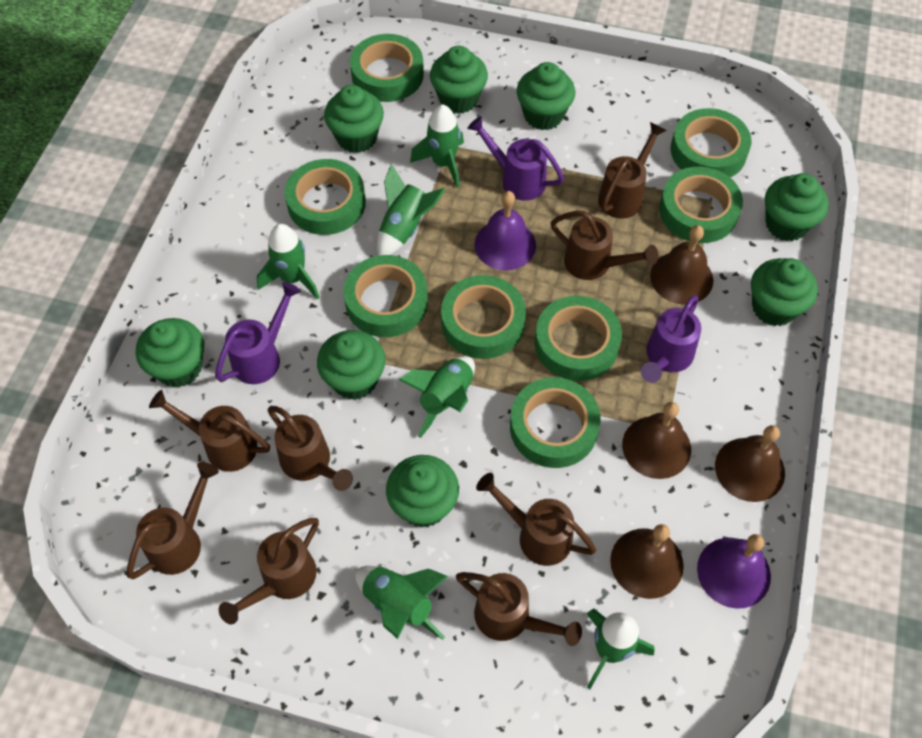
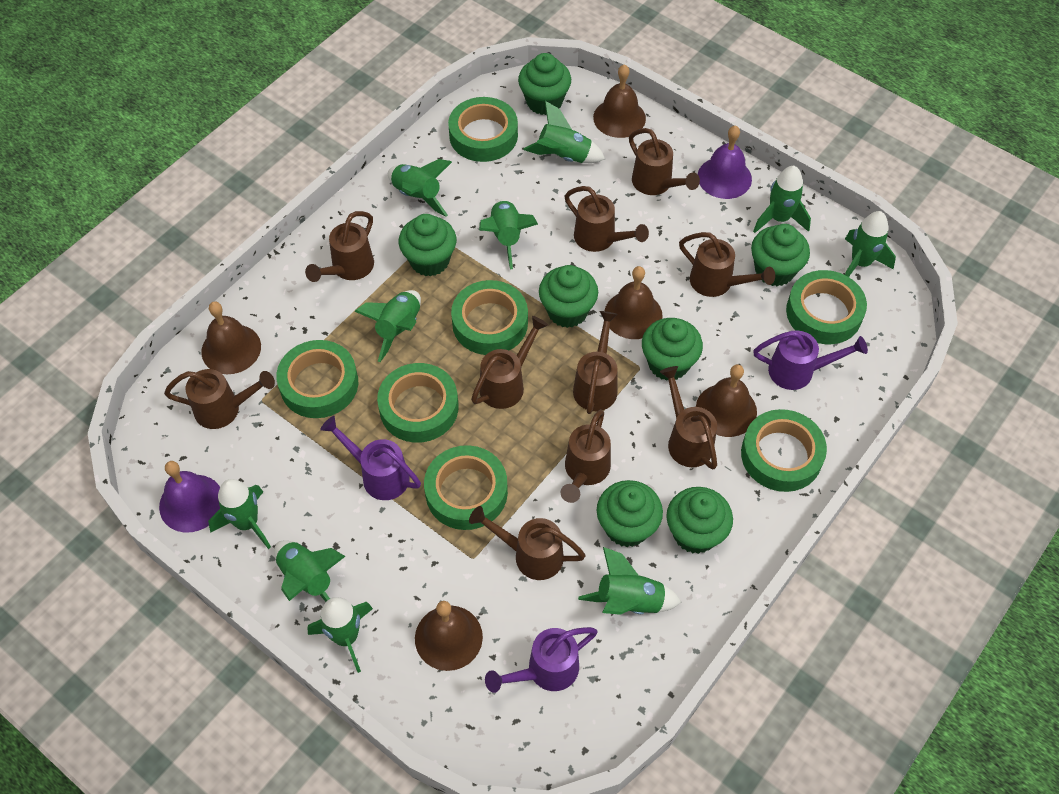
brown bell: [610,524,684,599] [622,402,691,479] [650,225,713,305] [715,425,785,502] = 4 -> [201,301,261,374] [415,601,483,671] [593,64,646,138] [605,266,663,339] [696,364,757,437] = 5
brown watering can: [127,462,219,579] [149,390,270,472] [219,518,319,624] [267,406,353,491] [456,572,582,646] [476,473,596,566] [551,211,658,280] [598,122,667,219] = 8 -> [164,369,275,429] [305,211,374,282] [469,506,586,580] [471,316,548,409] [560,409,611,503] [564,186,649,252] [573,311,618,414] [629,128,700,195] [660,366,717,470] [679,232,775,297] = 10
green cupcake: [136,318,204,388] [317,330,385,400] [324,85,384,153] [386,455,459,528] [430,46,488,114] [517,62,575,130] [751,258,818,326] [765,173,829,241] = 8 -> [399,214,456,277] [518,53,571,115] [539,265,598,328] [597,480,663,547] [642,318,703,381] [666,487,733,554] [751,224,810,286] = 7
green rocket: [257,224,320,300] [355,566,448,640] [377,163,445,256] [399,356,475,438] [410,104,464,188] [587,609,654,689] = 6 -> [208,479,271,549] [274,540,346,602] [307,597,373,673] [354,290,421,362] [388,159,452,217] [479,199,538,270] [523,101,605,163] [578,547,681,615] [753,166,811,233] [845,211,896,277] = 10
green tape: [285,159,366,235] [343,255,428,337] [350,34,424,102] [441,275,526,359] [510,377,601,468] [535,296,622,381] [659,167,743,243] [671,108,751,177] = 8 -> [276,340,358,418] [377,363,458,443] [424,445,508,530] [448,97,518,162] [451,280,528,355] [741,409,827,492] [786,270,867,344] = 7

